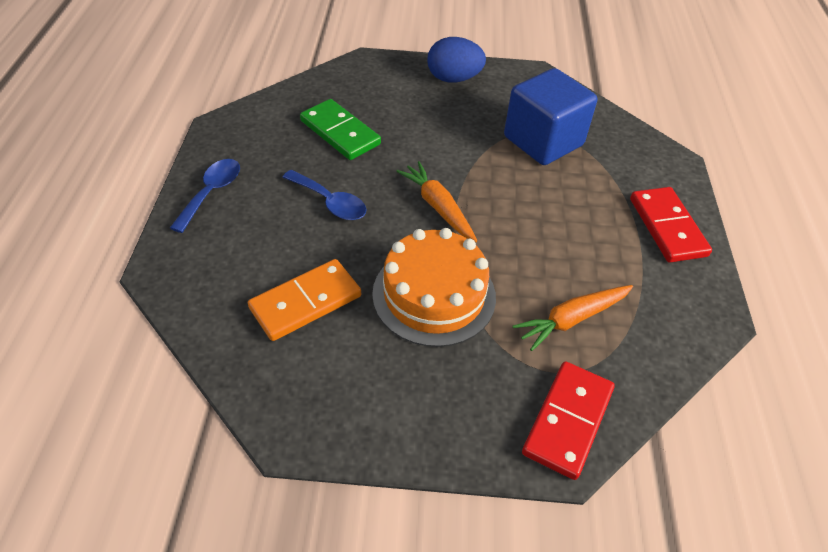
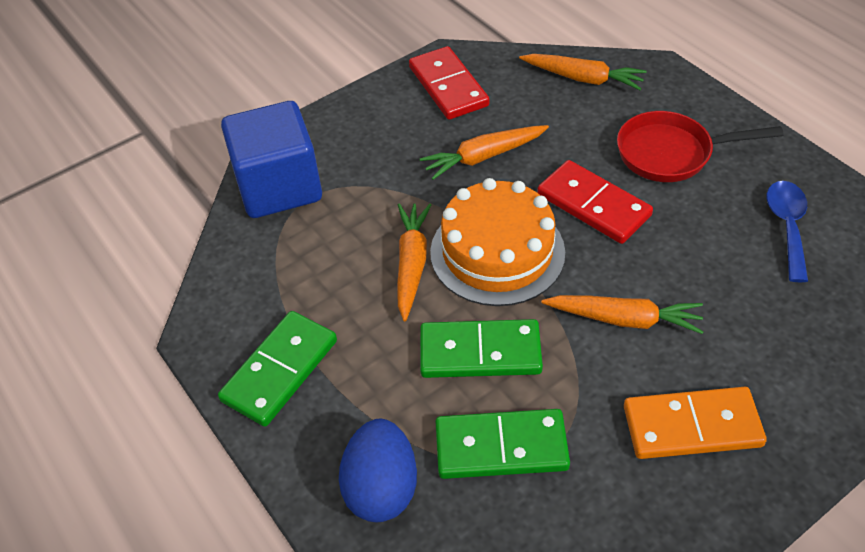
blue spoon: [170,159,240,233] [282,170,367,220] = 2 -> [767,181,808,282] = 1
green domino: [300,99,381,160] = 1 -> [218,311,337,427] [420,319,543,378] [435,409,570,479] = 3
orange carrot: [396,161,477,242] [512,285,633,351] = 2 -> [397,203,431,321] [420,125,549,180] [519,54,647,90] [542,295,704,334] = 4
red pan: none = 0 -> [617,111,783,182] = 1

